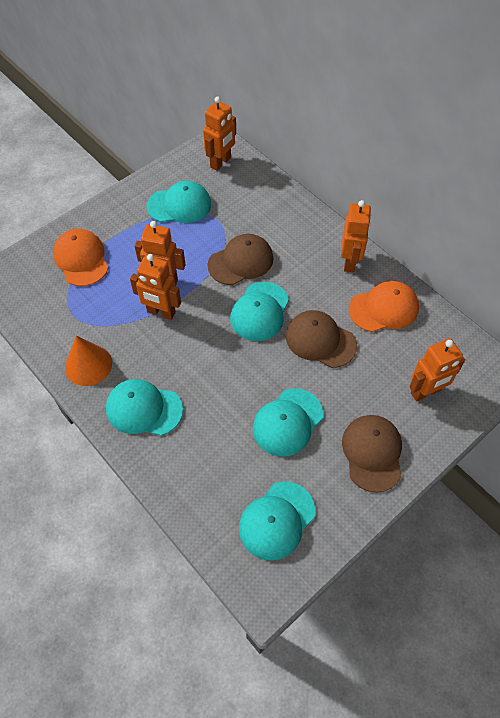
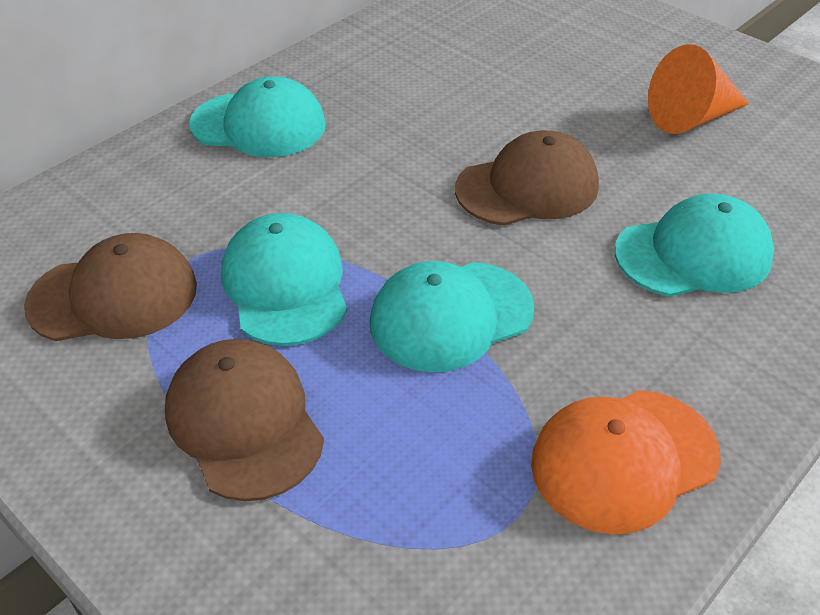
orange cap: [53,229,108,286] [349,281,419,332] = 2 -> [531,390,721,535] = 1
orange robot: [130,254,181,320] [134,221,186,286] [203,97,236,171] [341,200,371,272] [409,338,465,402] = 5 -> none = 0
turquoise cap: [106,379,183,436] [147,181,211,223] [230,282,289,341] [239,481,316,561] [253,388,323,456] = 5 -> [189,76,326,157] [221,213,347,346] [370,261,535,372] [615,193,774,297] = 4

